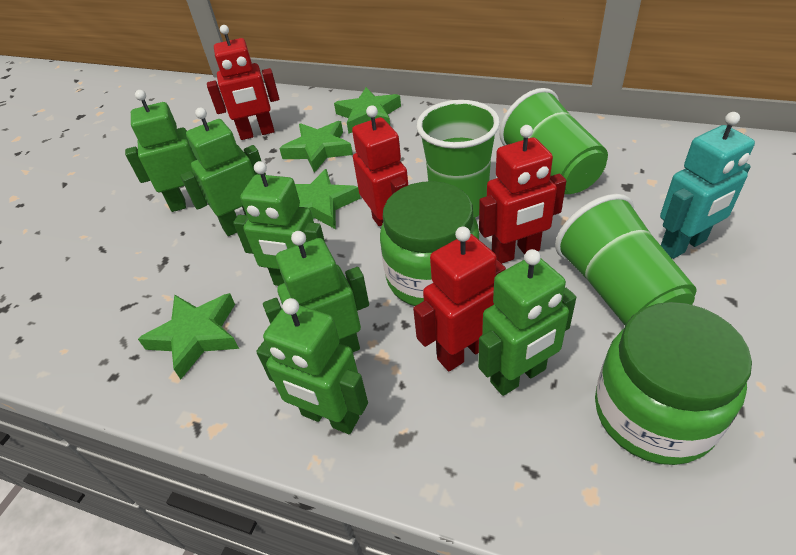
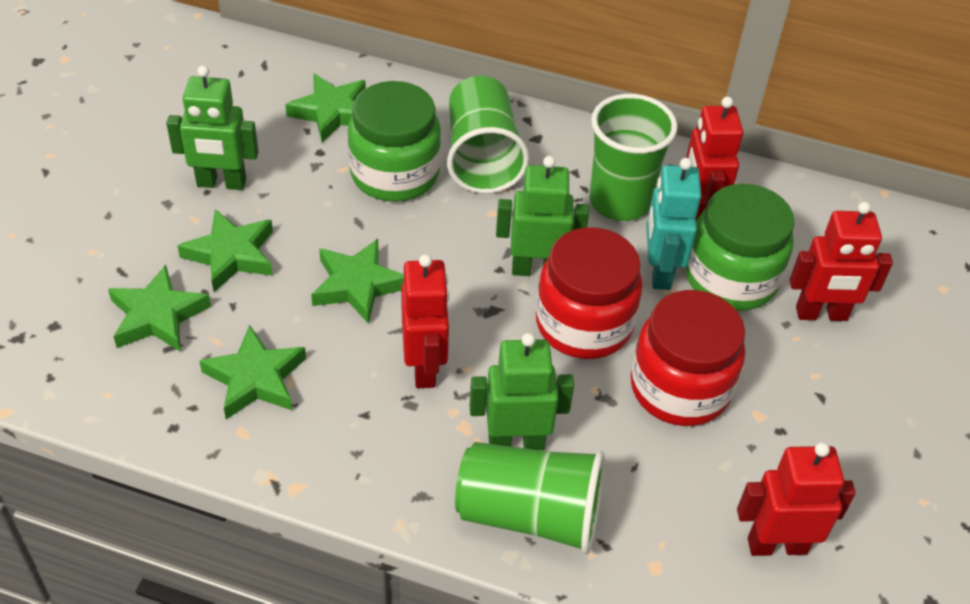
green robot: [125,90,207,212] [180,107,266,236] [233,161,325,286] [256,298,368,434] [263,231,369,352] [478,249,576,396] = 6 -> [166,65,259,190] [470,333,574,450] [496,156,589,276] = 3
green star: [138,293,239,379] [279,121,353,173] [295,169,360,229] [334,87,401,134] = 4 -> [108,265,211,352] [177,209,273,292] [199,325,306,419] [285,74,366,143] [311,239,404,324] = 5
red jar: none = 0 -> [536,227,643,359] [631,290,745,426] = 2

